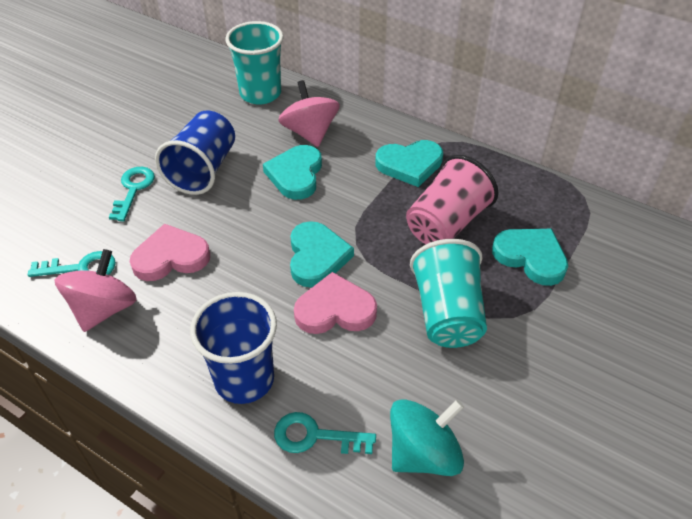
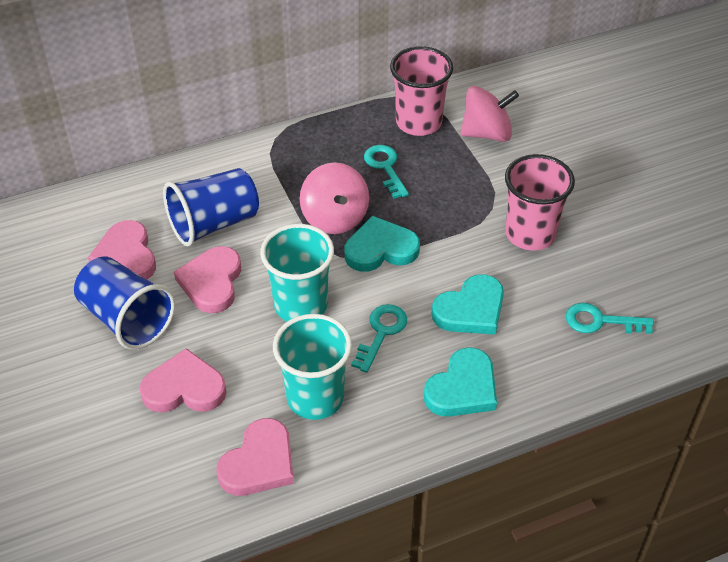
pink cup: [406,155,498,244] = 1 -> [390,46,453,136] [505,154,575,251] = 2
pink heart: [130,224,210,281] [294,272,377,334] = 2 -> [88,220,156,280] [140,348,227,413] [174,246,241,313] [216,418,294,496] = 4
turquoise heart: [263,145,322,200] [290,221,354,287] [375,140,443,187] [492,229,568,286] = 4 -> [344,216,420,272] [424,347,497,417] [432,274,504,335] = 3
turquoise spinning top: [390,399,464,476] = 1 -> none = 0

